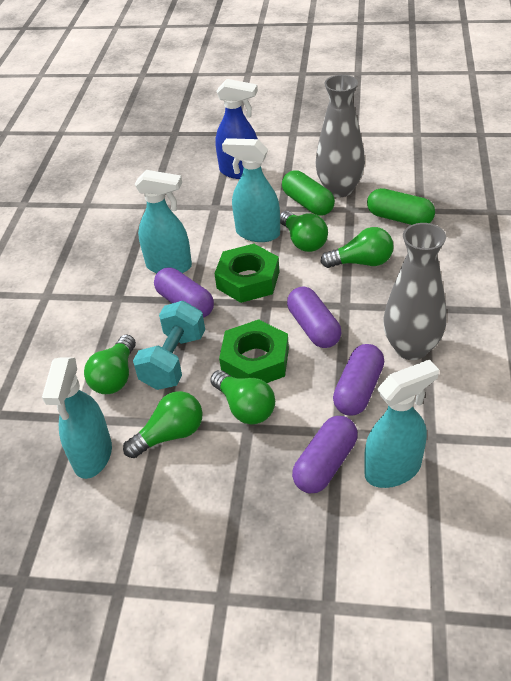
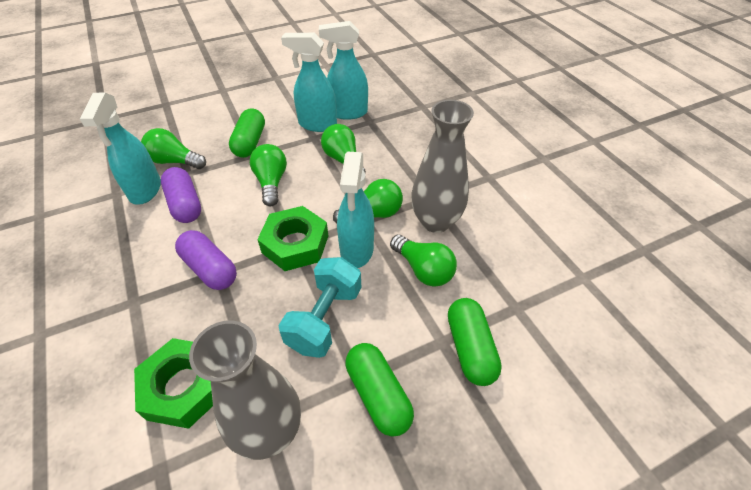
blue spray bottle: [215,79,258,179] = 1 -> none = 0
green capsule: [282,170,335,215] [367,188,435,225] = 2 -> [229,108,265,158] [345,343,414,437] [448,298,502,386] = 3
purple capsule: [154,267,214,318] [287,287,341,348] [292,416,358,493] [333,344,384,416] = 4 -> [161,167,201,223] [175,230,237,290] = 2

